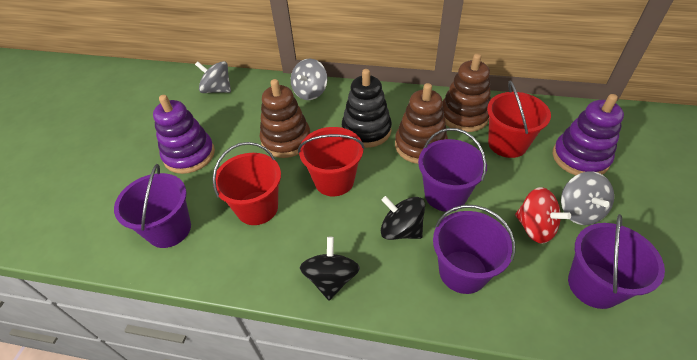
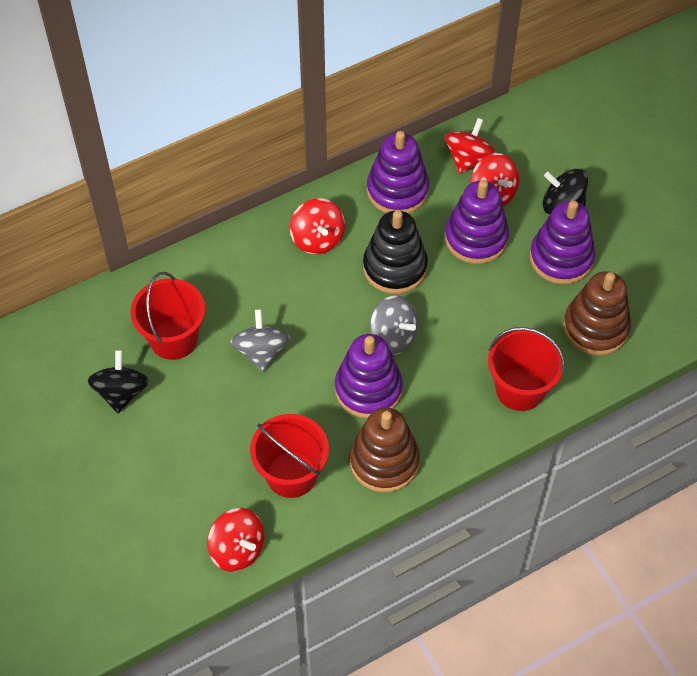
brown stacking toy: [260,79,310,158] [395,83,448,164] [442,54,491,132] = 3 -> [350,407,420,492] [563,271,631,356] = 2
grey spinning top: [195,61,231,93] [291,59,327,100] [561,171,614,225] = 3 -> [230,309,290,372] [370,295,419,355] = 2
purple bucket: [114,164,191,248] [418,128,487,212] [433,205,516,294] [568,214,665,309] = 4 -> none = 0
purple stacking toy: [153,95,215,174] [553,94,624,175] = 2 -> [335,334,403,418] [367,131,429,214] [445,180,509,264] [530,200,595,284] = 4
red spinning top: [515,187,571,244] = 1 -> [207,508,264,572] [290,198,345,254] [445,118,496,174] [470,153,519,206] = 4

